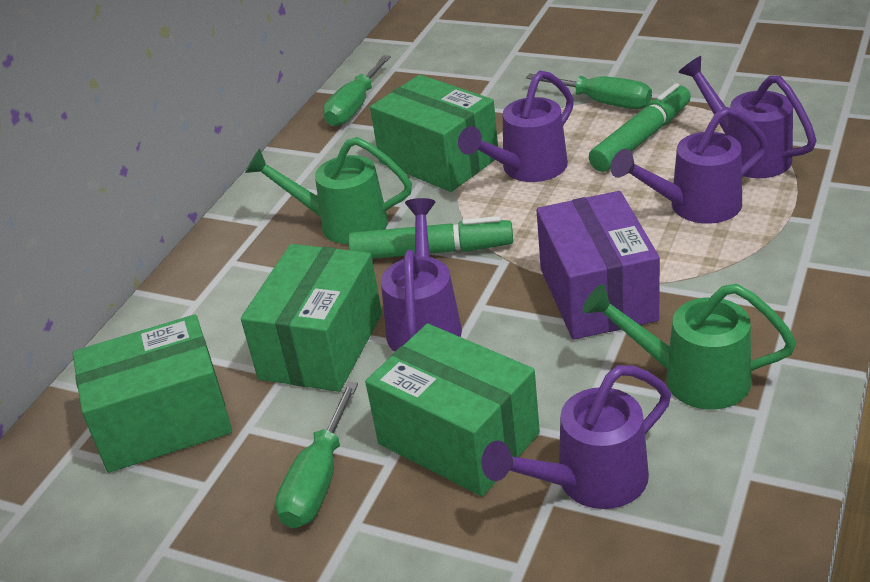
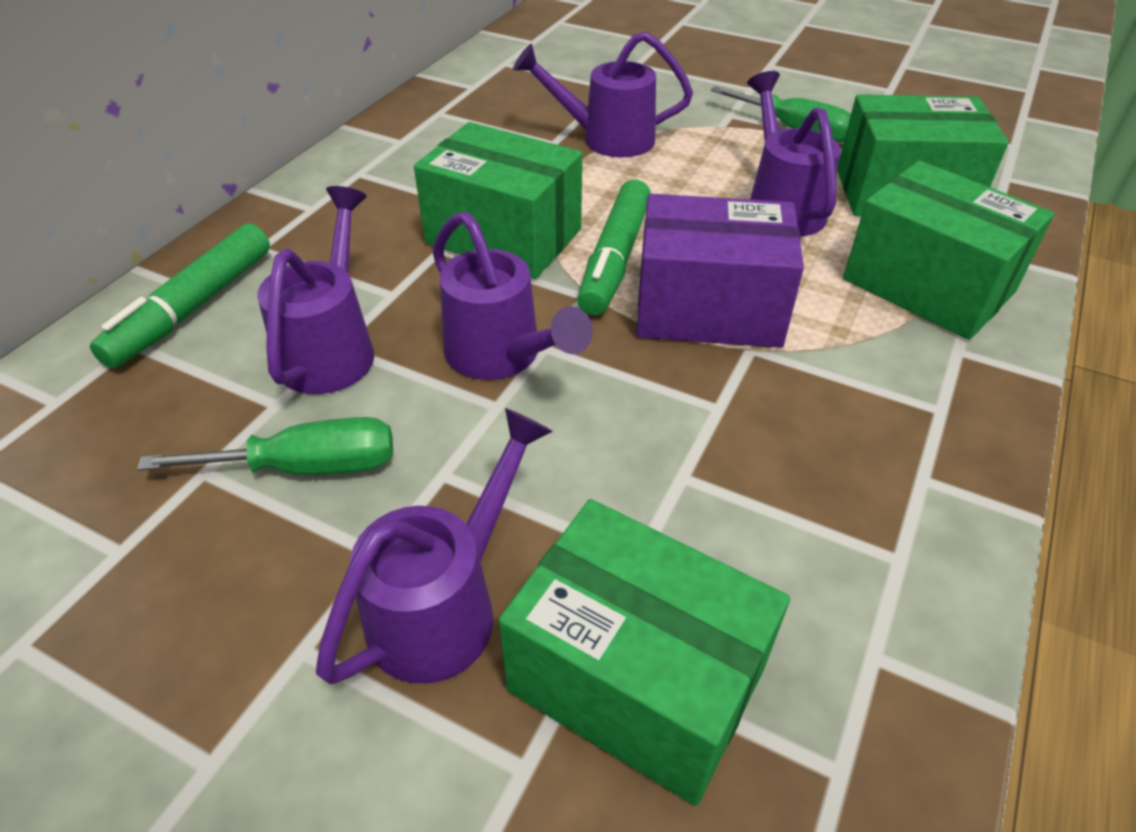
green screwdriver: [275,382,358,528] [323,55,391,126] [526,73,652,109] = 3 -> [137,417,393,475] [711,86,851,143] = 2
green watering can: [245,137,412,244] [583,284,796,410] = 2 -> none = 0

